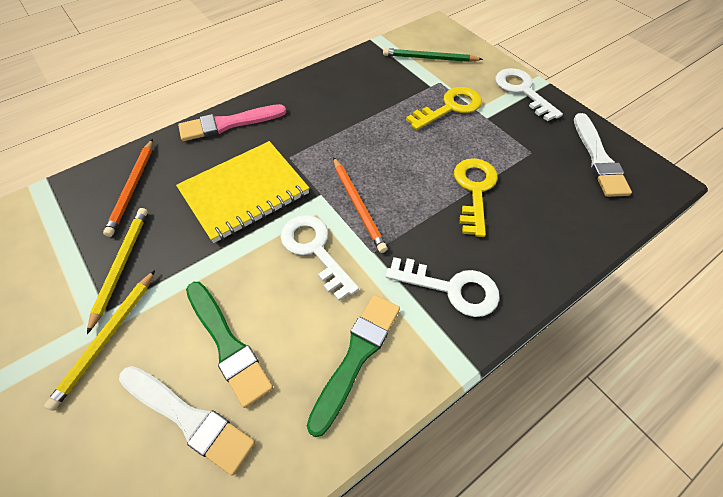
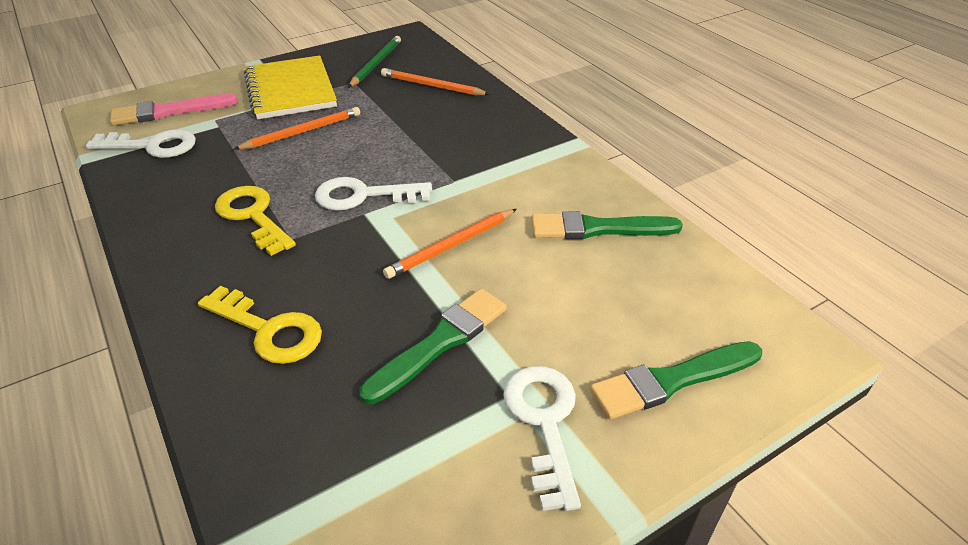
green brush: [186,282,273,408] [307,295,400,437] = 2 -> [359,288,507,404] [532,211,683,239] [590,341,762,420] = 3
orange pencil: [103,139,153,237] [333,157,387,253] = 2 -> [233,107,360,150] [381,68,490,95] [383,209,517,279] = 3
white brush: [119,366,255,476] [574,113,632,197] = 2 -> none = 0
yellow pencil: [44,270,155,411] [87,208,148,334] = 2 -> none = 0

